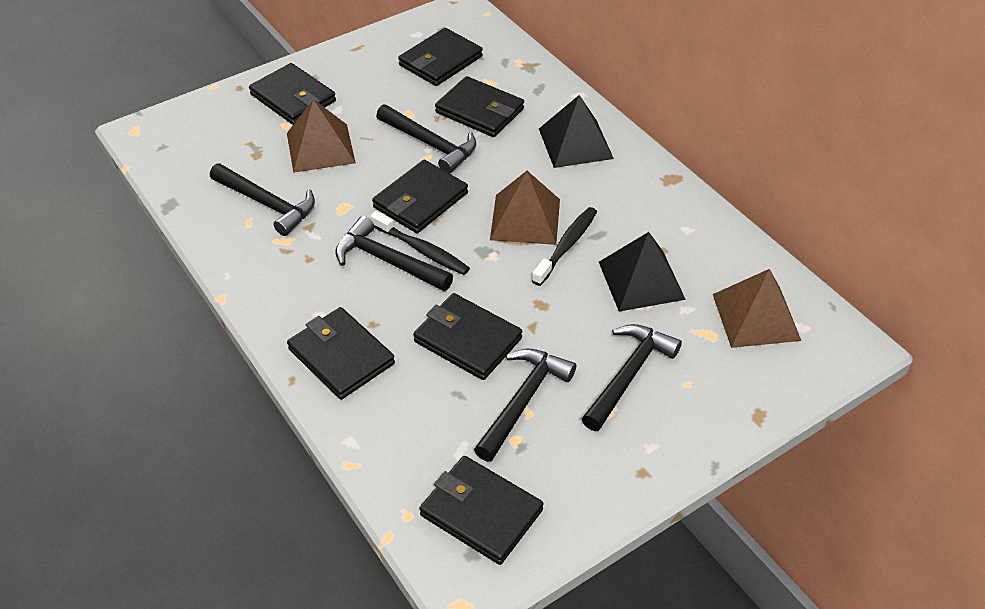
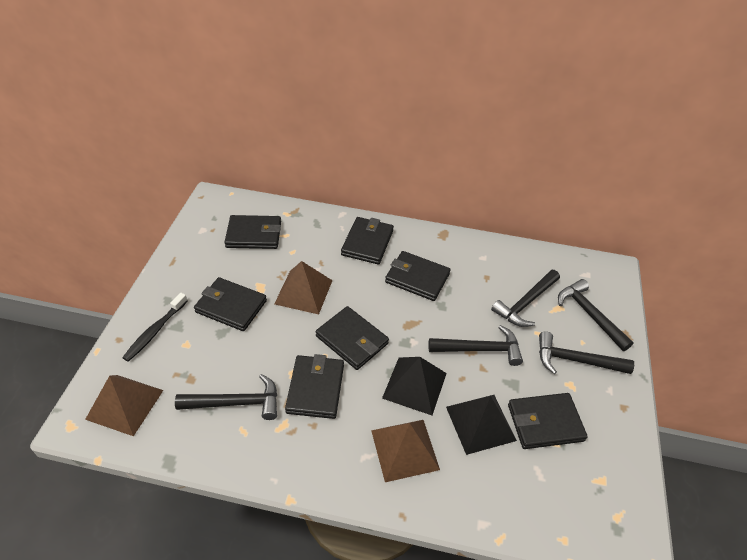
black toothbrush: [370,211,470,275] [532,207,597,286] = 2 -> [122,293,188,362] = 1

